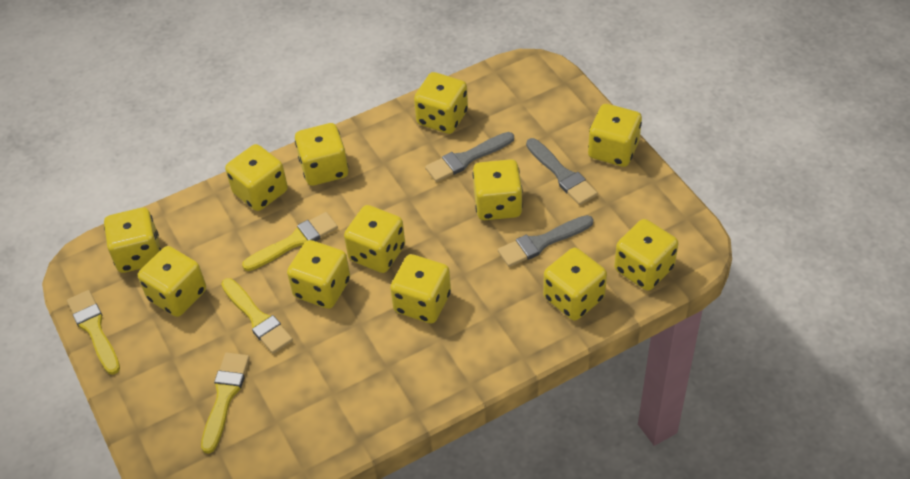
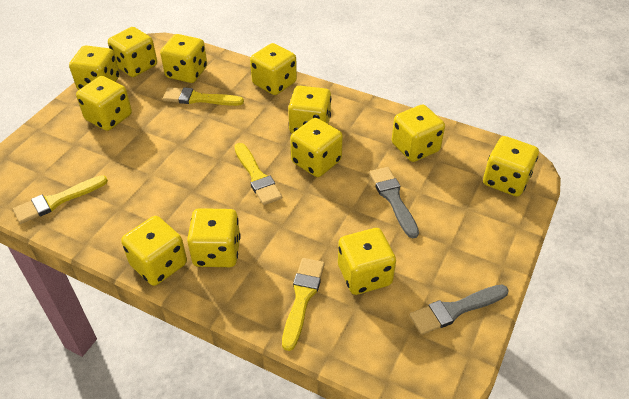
grey brush: [425,132,514,182] [498,215,593,267] [526,138,598,205] = 3 -> [369,167,419,238] [409,285,509,335] = 2

